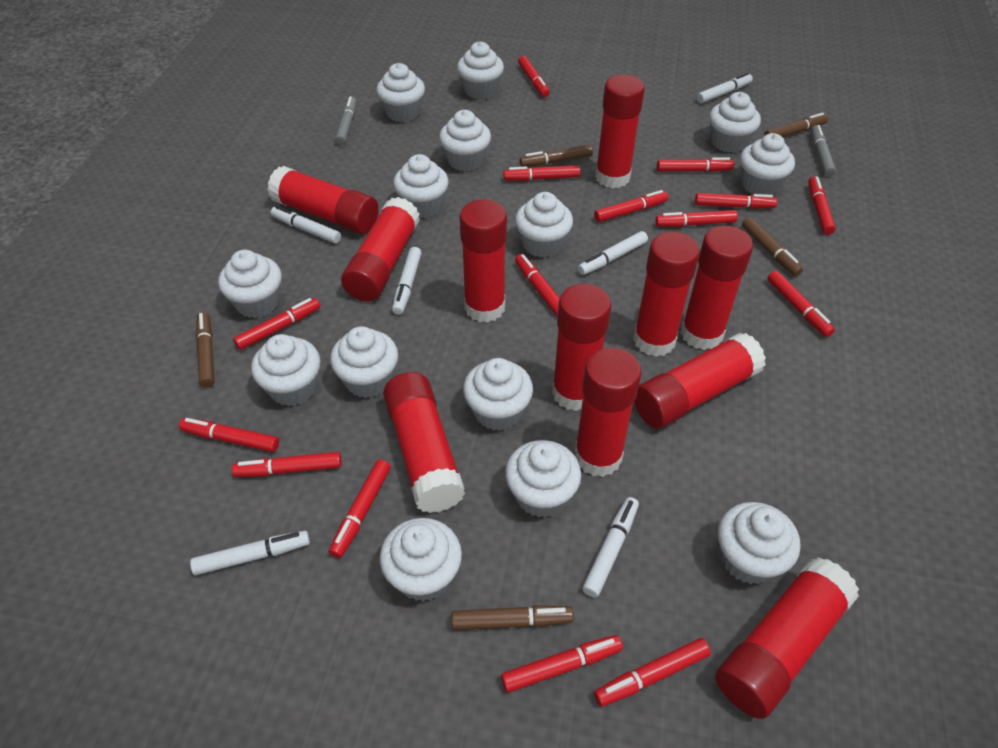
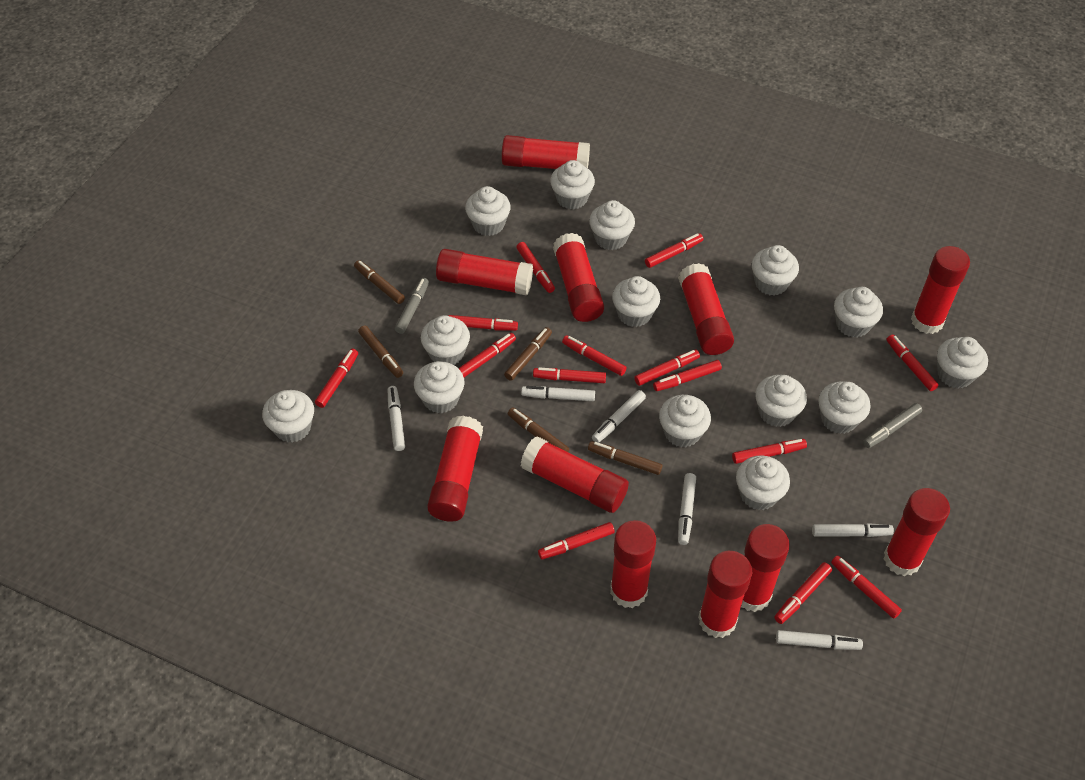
red marker: [179,418,279,452] [232,452,342,477] [233,298,320,350] [329,460,391,558] [501,635,623,693] [503,165,581,181] [515,254,560,316] [518,56,550,97] [594,190,668,222] [594,638,711,707] [655,210,738,227] [657,157,735,172] [695,193,777,209] [767,271,835,337] [808,176,836,235] = 15 -> [315,349,358,408] [448,315,518,331] [458,333,516,377] [516,242,555,293] [533,367,606,383] [538,522,615,559] [562,335,627,376] [634,350,700,386] [645,233,703,268] [653,360,722,391] [732,439,807,464] [774,562,832,624] [831,555,902,618] [886,335,938,391] = 14

